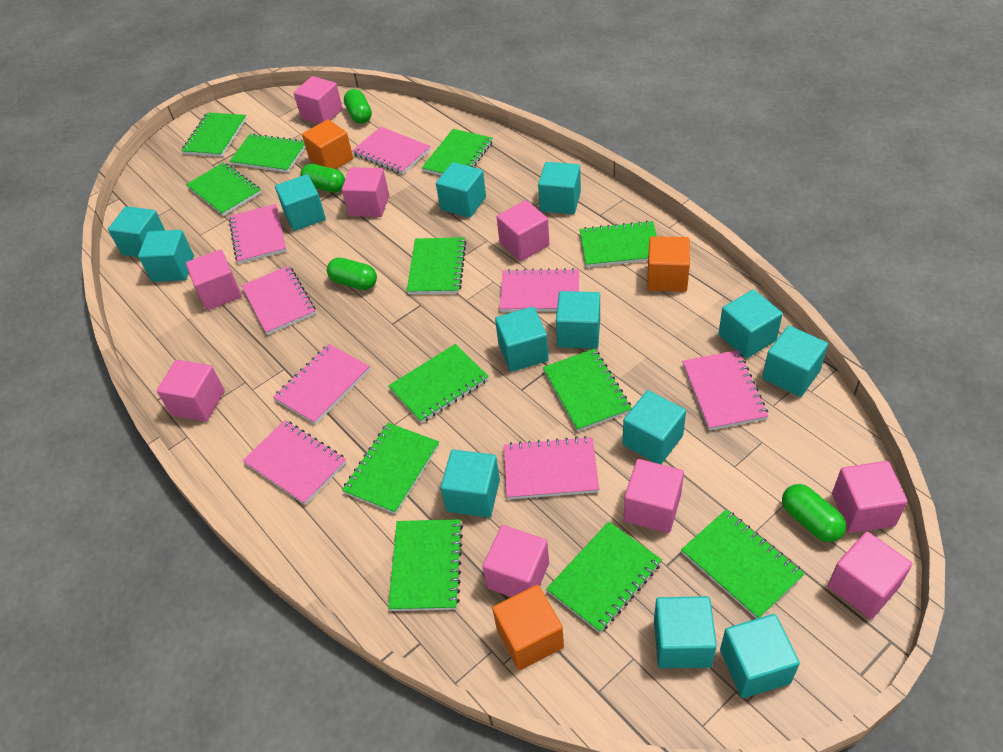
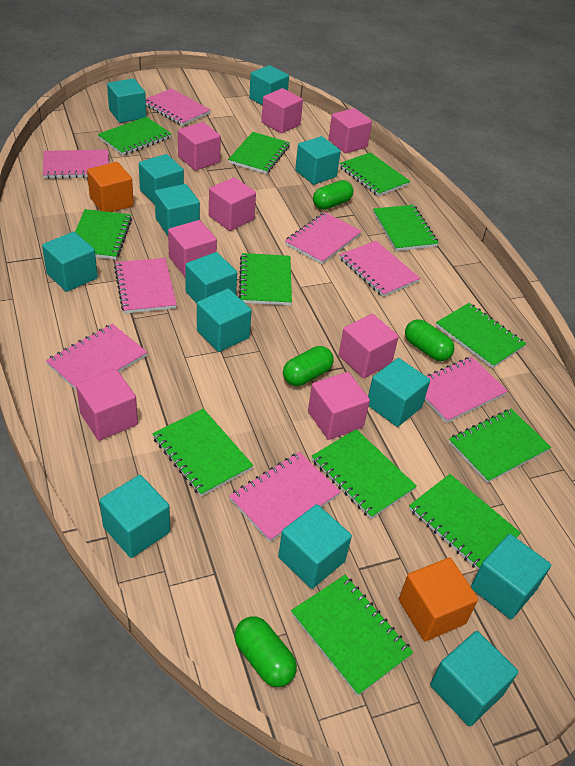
orange cube: [302,119,353,169] [492,585,564,670] [647,236,690,292] = 3 -> [87,162,134,212] [399,558,478,641] = 2
pink cube: [157,360,224,422] [186,249,242,310] [294,76,343,124] [342,167,389,217] [482,525,549,597] [497,200,549,261] [624,459,684,533] [828,531,912,619] [832,461,908,533] = 9 -> [76,369,138,441] [168,220,217,277] [178,122,221,171] [209,177,256,231] [261,88,303,134] [308,372,370,440] [329,108,372,153] [339,314,399,378] = 8

